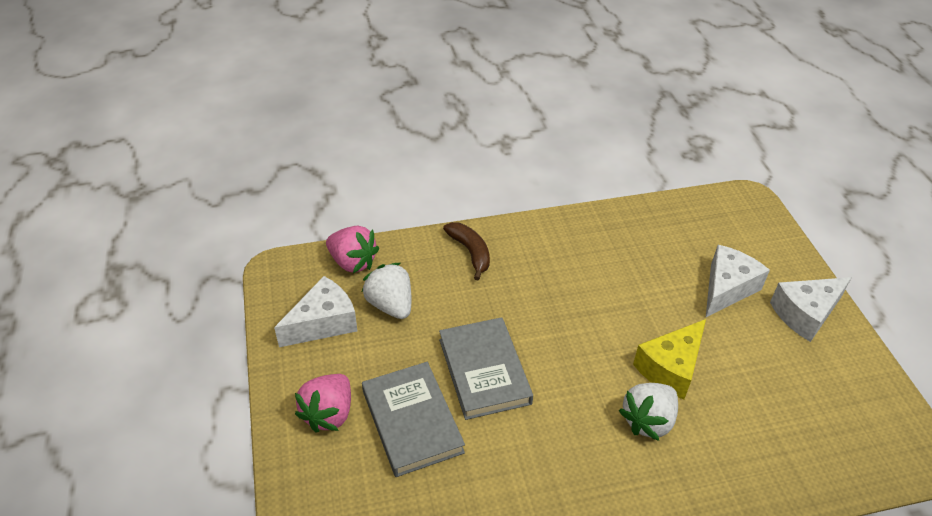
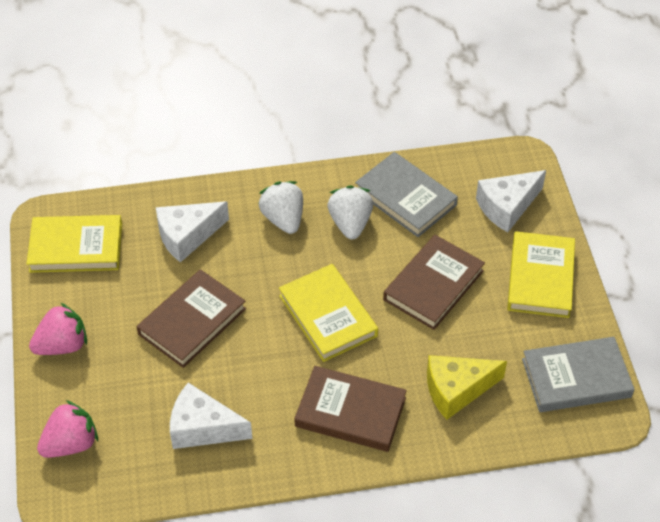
brown banana: [443,222,490,280] = 1 -> none = 0
brown book: none = 0 -> [137,269,246,368] [294,366,407,452] [383,235,485,330] = 3
yellow book: none = 0 -> [26,215,122,273] [279,264,378,362] [507,231,575,318] = 3

